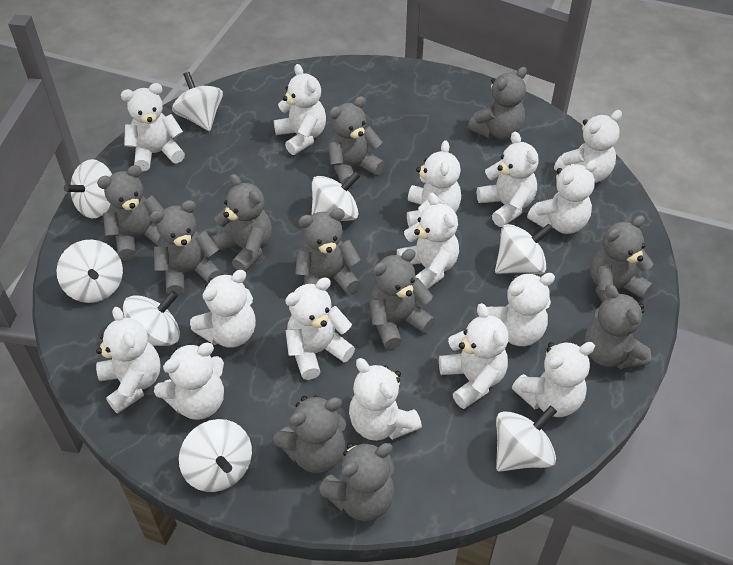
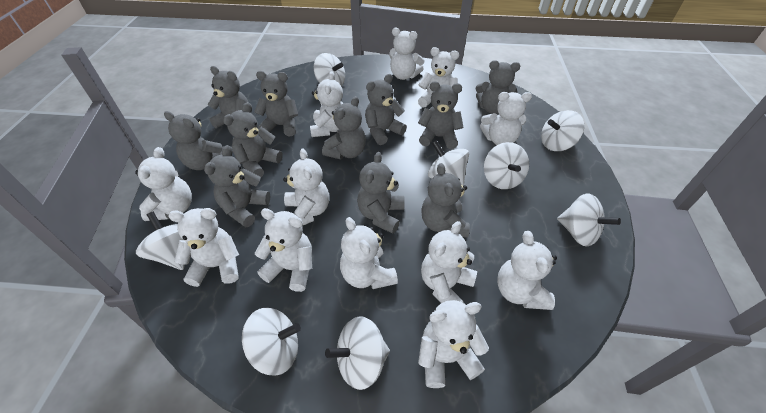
white teddy bear: [96,307,161,413] [121,83,185,171] [154,342,224,420] [190,270,256,348] [274,64,326,155] [285,278,355,380] [349,358,422,441] [397,193,459,289] [407,140,461,227] [439,303,508,409] [477,132,539,227] [487,273,555,346] [512,341,595,417] [527,160,598,234] [554,110,622,183] = 15 -> [136,147,192,221] [168,208,239,287] [255,208,312,292] [283,149,329,225] [310,71,344,137] [340,217,398,289] [389,28,425,80] [418,47,459,108] [418,300,489,388] [421,221,477,303] [480,92,532,145] [497,231,557,310] = 12

